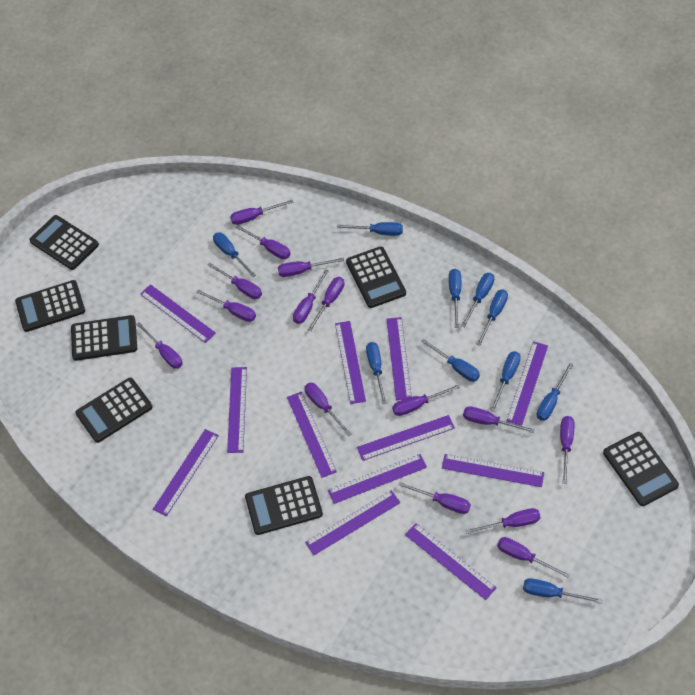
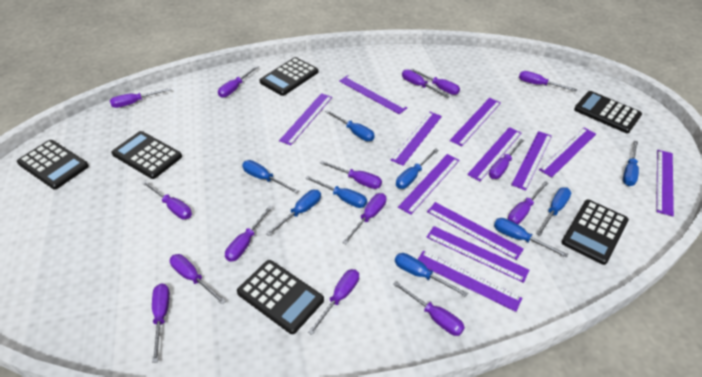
black calculator: [15,280,85,332] [29,215,99,270] [71,315,137,361] [75,378,153,443] [245,476,323,535] [346,246,406,308] [603,432,679,506] = 7 -> [17,140,89,189] [112,131,182,179] [237,260,324,334] [259,57,319,96] [562,200,629,265] [574,91,642,133] = 6
blue screwdriver: [213,233,256,277] [337,222,403,236] [366,342,387,404] [421,339,480,382] [449,269,461,328] [461,273,494,327] [476,289,508,346] [490,351,521,412] [523,578,602,604] [537,363,573,421] = 10 -> [242,160,298,193] [266,190,321,236] [305,176,367,208] [325,110,375,141] [395,253,468,297] [396,148,438,189] [494,218,568,258] [536,187,571,236] [623,141,639,186] = 9

